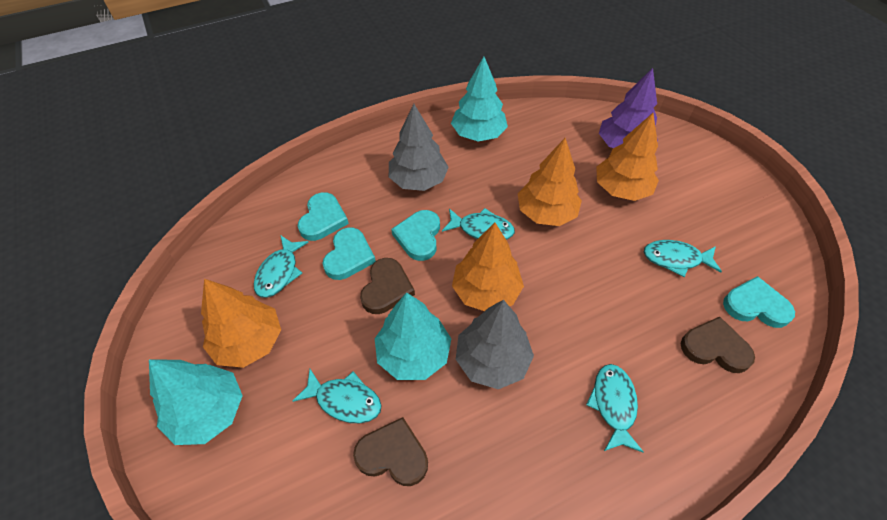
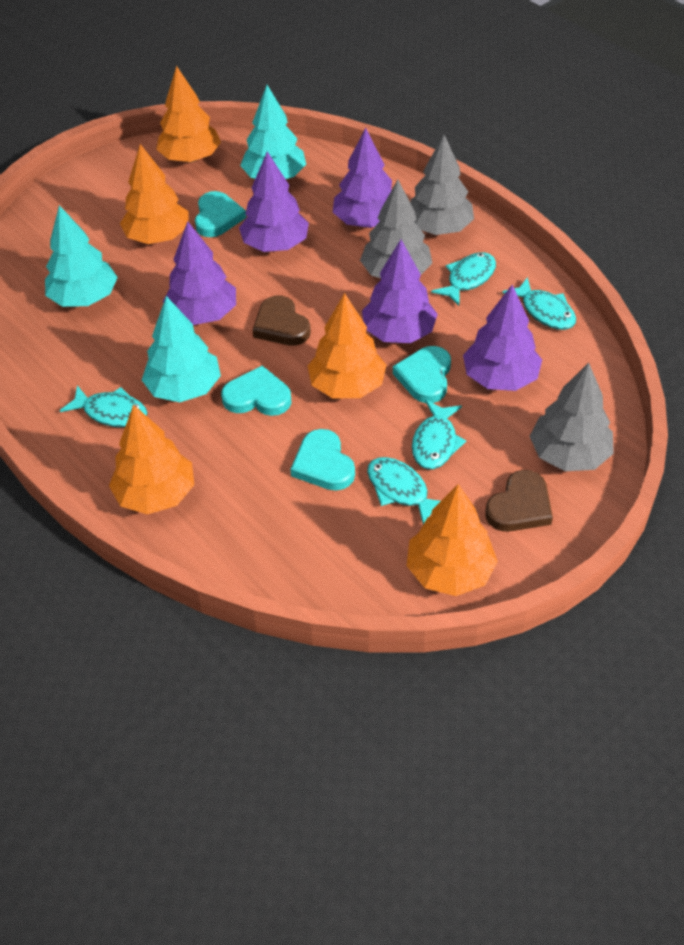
brown heart: [353,417,428,486] [360,258,415,314] [681,316,755,373] = 3 -> [252,295,311,346] [485,470,553,532] = 2
grey tree: [389,104,449,191] [456,300,534,389] = 2 -> [360,180,432,278] [410,135,474,235] [530,363,614,471] = 3
orange tree: [201,279,281,368] [452,222,524,311] [518,138,582,226] [596,113,659,201] = 4 -> [109,405,194,514] [120,144,189,244] [156,66,221,163] [308,293,386,398] [407,484,498,596] = 5
purple tree: [599,68,658,148] = 1 -> [163,221,236,325] [239,151,309,252] [333,128,392,228] [362,239,438,343] [463,285,542,391] = 5

